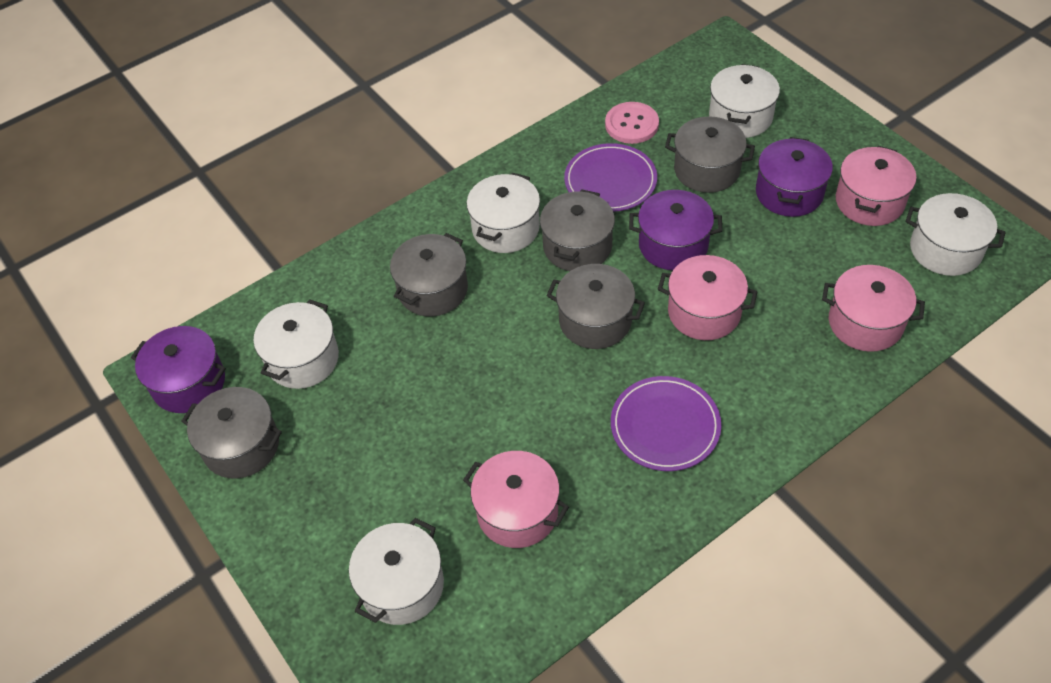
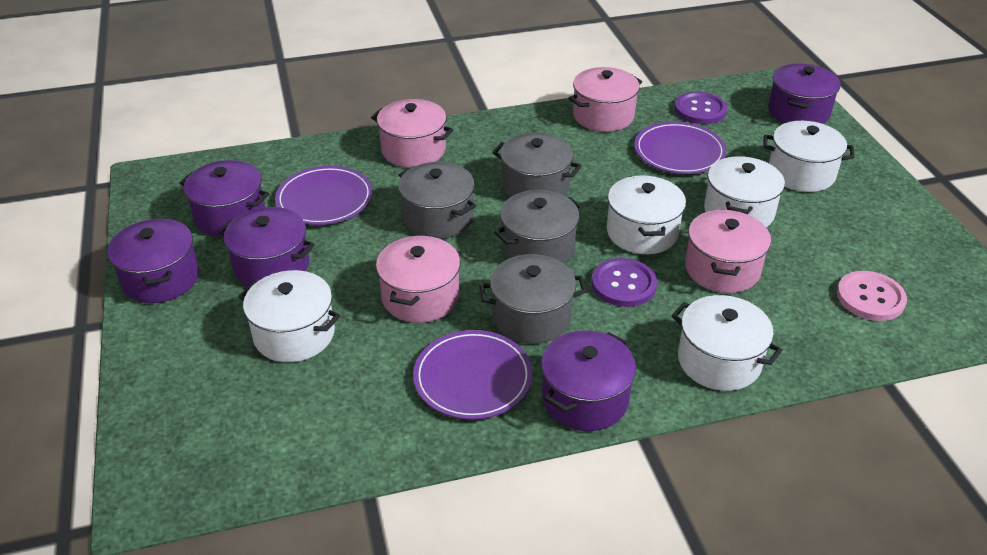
grey pot: [181,387,282,479] [390,233,468,316] [540,189,615,271] [546,264,645,349] [665,116,755,193] = 5 -> [398,162,476,238] [479,254,587,344] [492,133,582,197] [494,190,583,264] = 4
purple button: none = 0 -> [592,258,657,307] [674,92,727,124] = 2
purple plate: [564,143,657,212] [611,376,721,471] = 2 -> [275,166,373,225] [413,330,532,420] [634,122,726,174] = 3
purple pot: [131,326,226,413] [629,190,722,270] [756,137,833,217] = 3 -> [108,218,199,303] [180,160,269,237] [219,207,315,286] [541,330,636,431] [768,63,841,124] = 5

